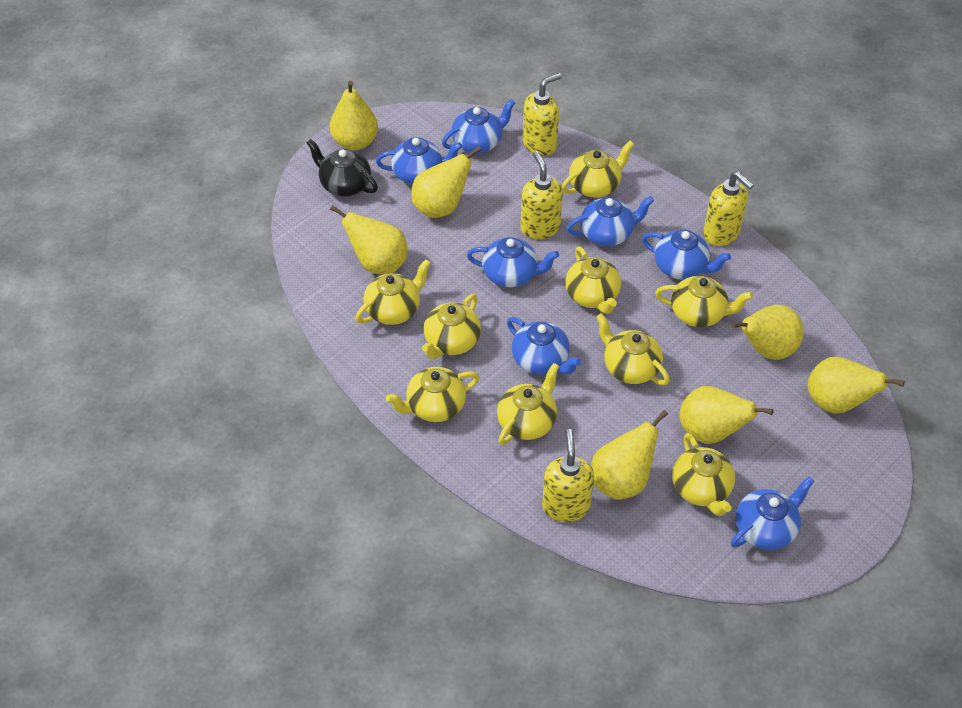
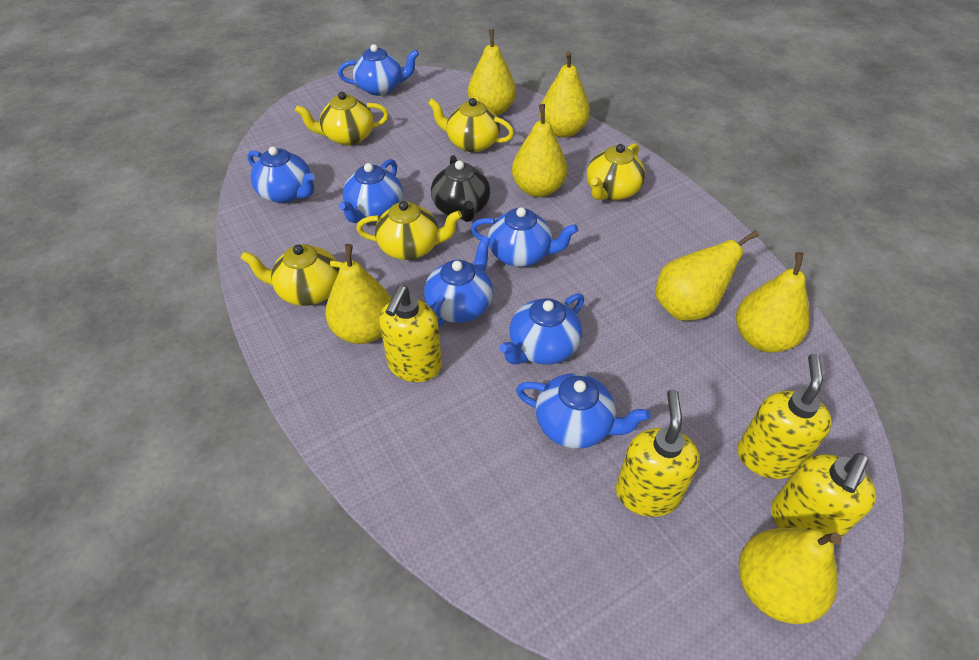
yellow teapot: [355,259,431,325] [386,367,480,422] [422,294,481,359] [497,363,559,445] [562,141,635,198] [565,246,621,314] [596,313,670,385] [655,276,753,327] [672,433,735,516] = 9 -> [241,244,343,306] [295,92,389,146] [356,201,462,260] [428,98,514,152] [587,143,645,201] = 5

